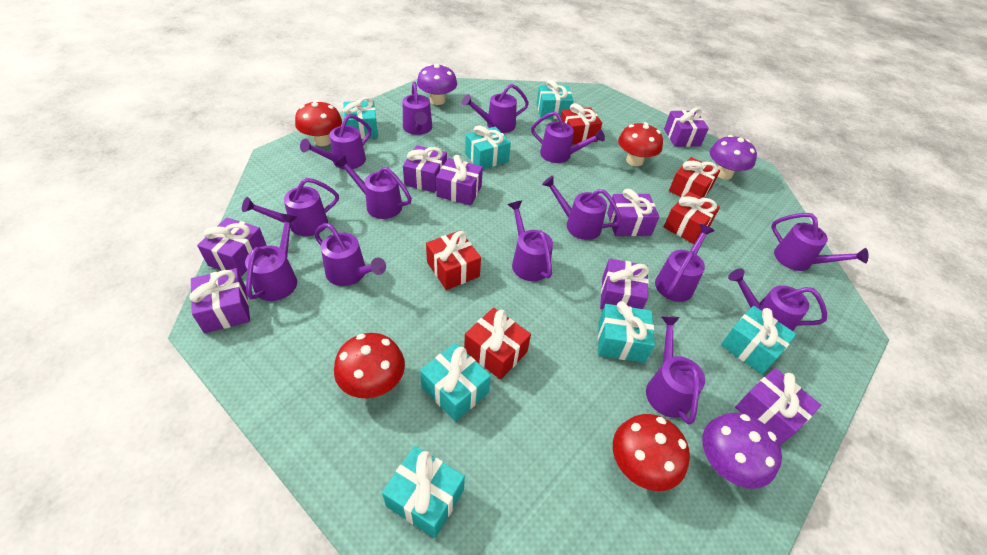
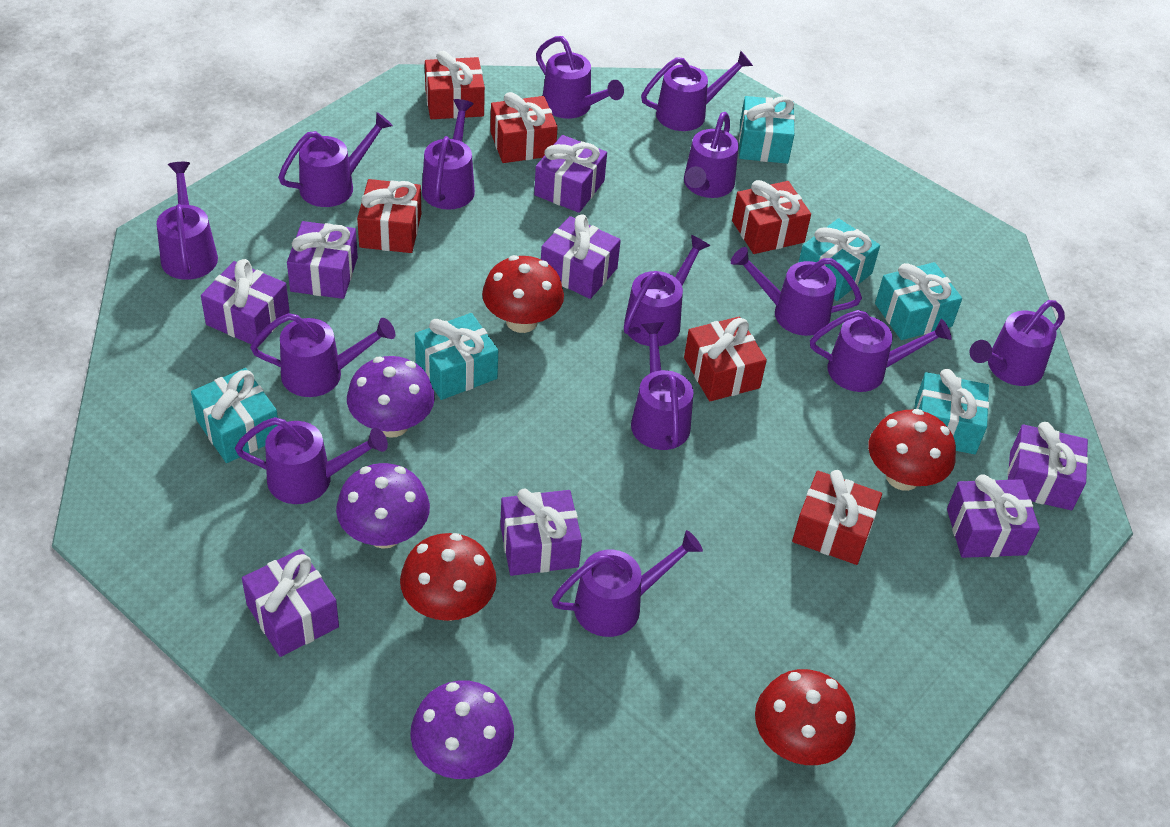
red gift: [426,230,481,290] [464,308,531,380] [561,103,602,145] [664,191,720,244] [669,157,720,198] = 5 -> [357,179,421,253] [425,51,485,119] [490,92,558,163] [684,317,767,401] [732,180,811,254] [792,470,882,565] = 6
turquoise gift: [343,97,378,139] [382,446,465,538] [420,343,491,422] [465,125,511,169] [537,80,574,119] [598,301,655,363] [721,306,796,375] = 7 -> [191,368,278,463] [415,313,498,400] [739,96,795,164] [799,218,880,301] [875,262,962,340] [915,369,989,454] = 6

